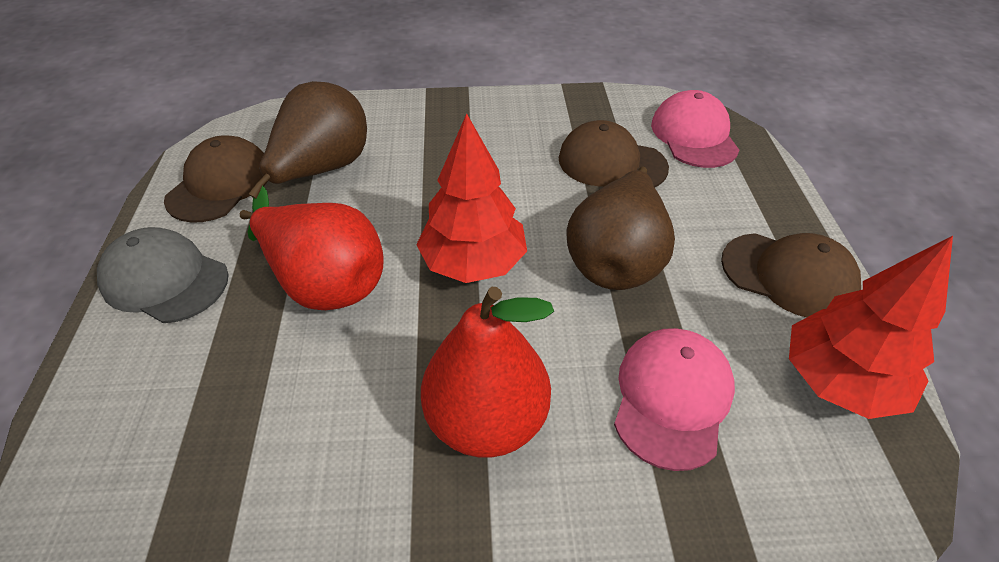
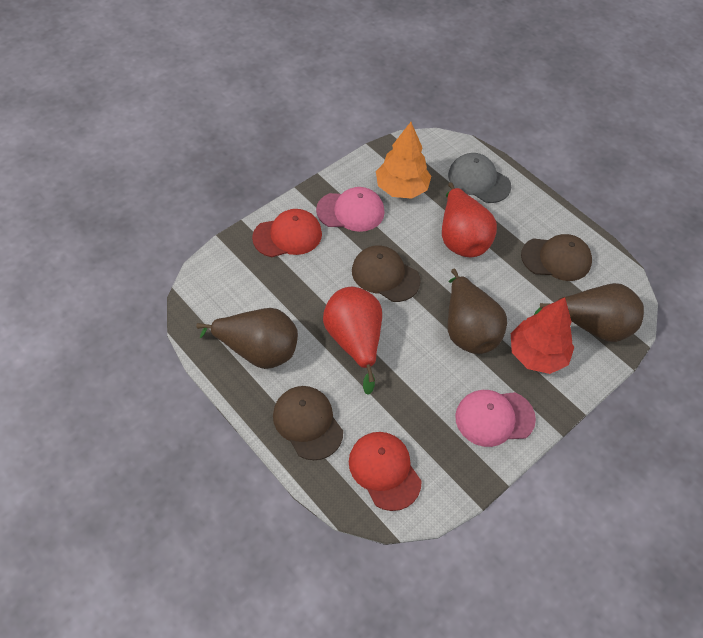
brown pear: [248,81,367,213] [567,167,675,290] = 2 -> [196,308,298,369] [448,269,507,354] [534,283,644,342] = 3
orange tree: none = 0 -> [376,122,431,199] = 1
red cap: none = 0 -> [252,209,322,257] [349,432,421,511] = 2
red tree: [416,113,527,283] [789,236,953,419] = 2 -> [511,298,574,374] = 1

